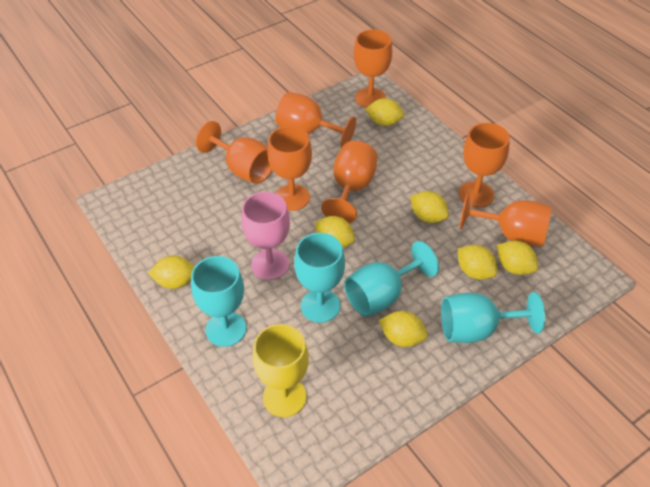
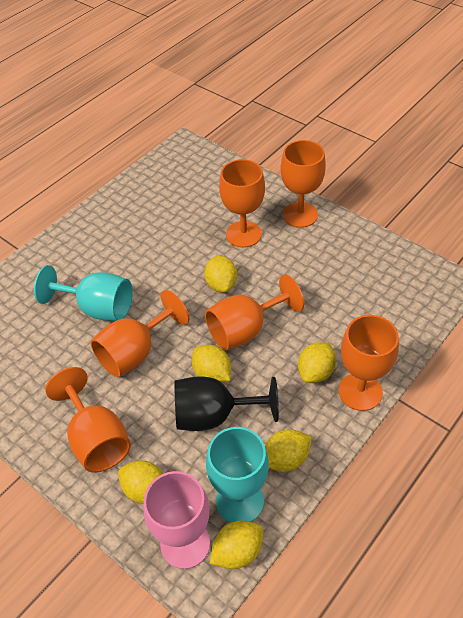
black goblet: none = 0 -> [174,376,279,431] = 1
orange goblet: [196,121,272,184] [267,126,312,211] [275,92,356,148] [321,141,377,223] [353,29,392,108] [459,123,510,207] [460,193,552,247] = 7 -> [45,367,131,473] [90,290,189,377] [205,275,304,350] [219,159,265,248] [280,140,326,228] [339,315,399,411] = 6
turquoise goblet: [191,256,246,347] [294,233,345,323] [344,241,439,317] [441,292,545,343] = 4 -> [34,265,133,321] [206,427,269,523] = 2
yellow goblet: [253,324,309,417] = 1 -> none = 0
yellow lemon: [148,255,194,289] [315,216,355,248] [365,98,404,126] [378,311,428,347] [410,191,449,223] [458,245,497,280] [497,241,538,275] = 7 -> [118,461,164,504] [192,345,231,383] [204,256,237,293] [210,520,263,569] [265,430,312,472] [298,342,336,383] = 6

